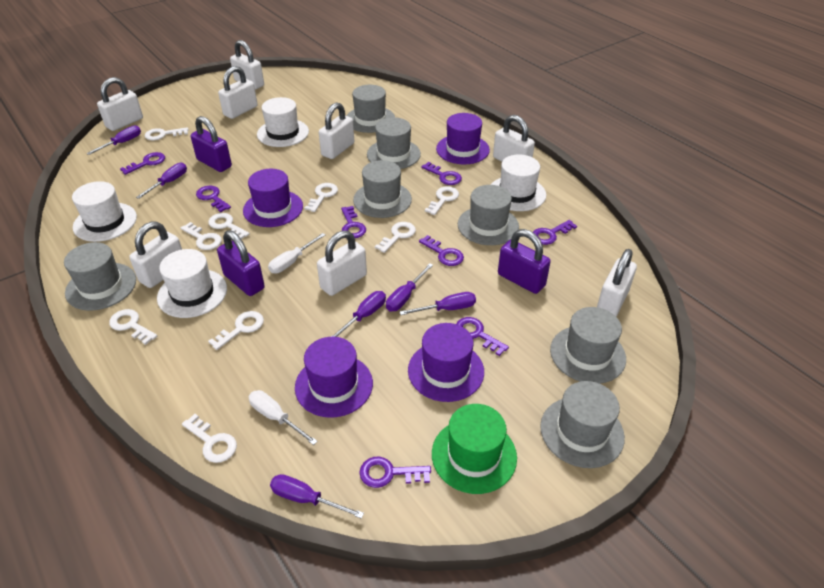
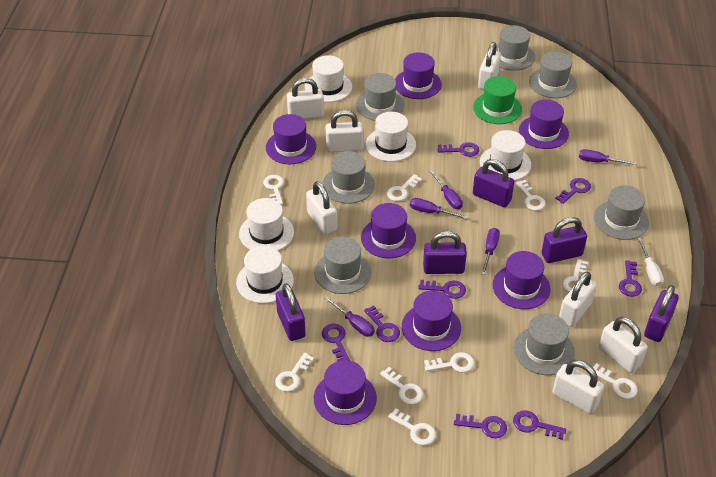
purple hat: [243,169,303,227] [295,337,373,418] [408,323,484,402] [436,113,490,164] = 4 -> [266,114,316,164] [314,360,377,425] [361,203,416,258] [395,53,442,99] [402,291,461,351] [493,251,551,309] [519,100,569,149] = 7
purple padlock: [191,116,232,172] [217,230,265,296] [498,229,551,294] = 3 -> [276,283,306,341] [423,231,467,274] [473,159,514,207] [542,217,587,263] [644,285,679,342] = 5
purple screwdriver: [87,125,141,155] [136,163,187,199] [270,474,364,519] [331,291,386,337] [386,263,433,311] [400,292,476,315] = 6 -> [324,297,375,337] [410,198,468,219] [429,170,463,209] [481,228,500,275] [579,149,637,165] = 5
white hat: [72,181,137,242] [157,249,227,318] [257,97,309,147] [491,154,546,211] = 4 -> [236,246,294,304] [239,198,294,251] [305,55,352,102] [366,112,416,162] [480,130,531,181] = 5
white padlock: [97,77,143,131] [129,222,182,288] [218,66,258,119] [230,40,264,89] [317,230,367,296] [319,102,354,159] [493,115,535,161] [597,249,637,316] = 8 -> [287,78,324,119] [306,181,337,235] [326,110,363,152] [478,42,501,90] [553,360,604,414] [559,272,597,327] [599,317,647,373] = 7
white screwdriver: [249,390,318,445] [268,233,326,273] = 2 -> [637,238,664,287] = 1

